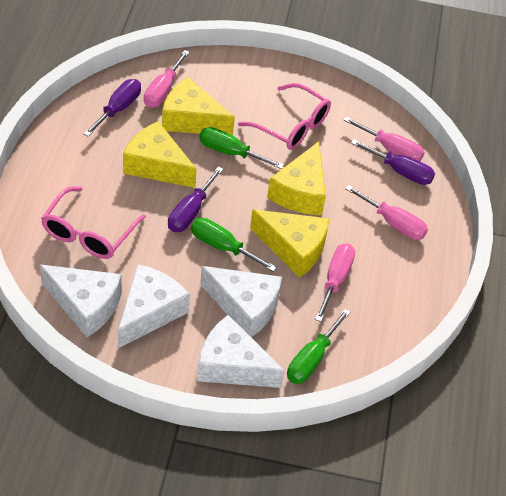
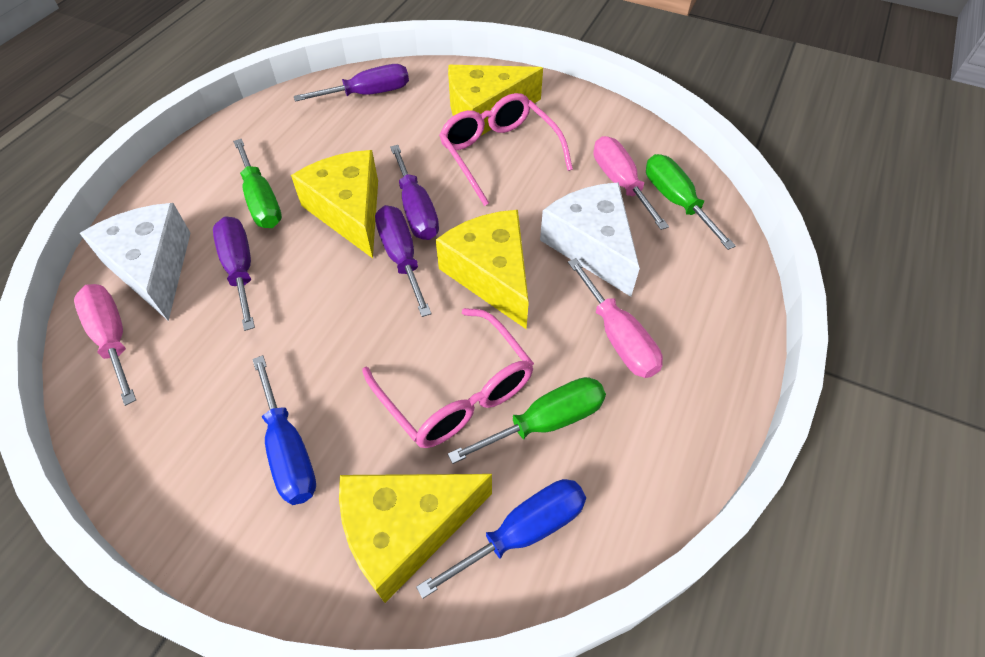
blue screwdriver: none = 0 -> [252,355,316,505] [416,479,586,599] = 2
pink screwdriver: [144,50,190,108] [315,243,355,322] [344,116,425,161] [345,185,428,240] = 4 -> [74,284,136,406] [568,258,663,378] [594,136,669,230] = 3
purple screwdriver: [84,79,141,137] [168,166,224,232] [351,139,435,185] = 3 -> [213,216,255,331] [294,64,409,102] [375,205,432,317] [390,145,439,240] = 4
white cheese: [39,264,122,338] [118,264,190,348] [197,315,285,388] [200,266,282,337] = 4 -> [80,203,190,321] [540,182,640,297] = 2

